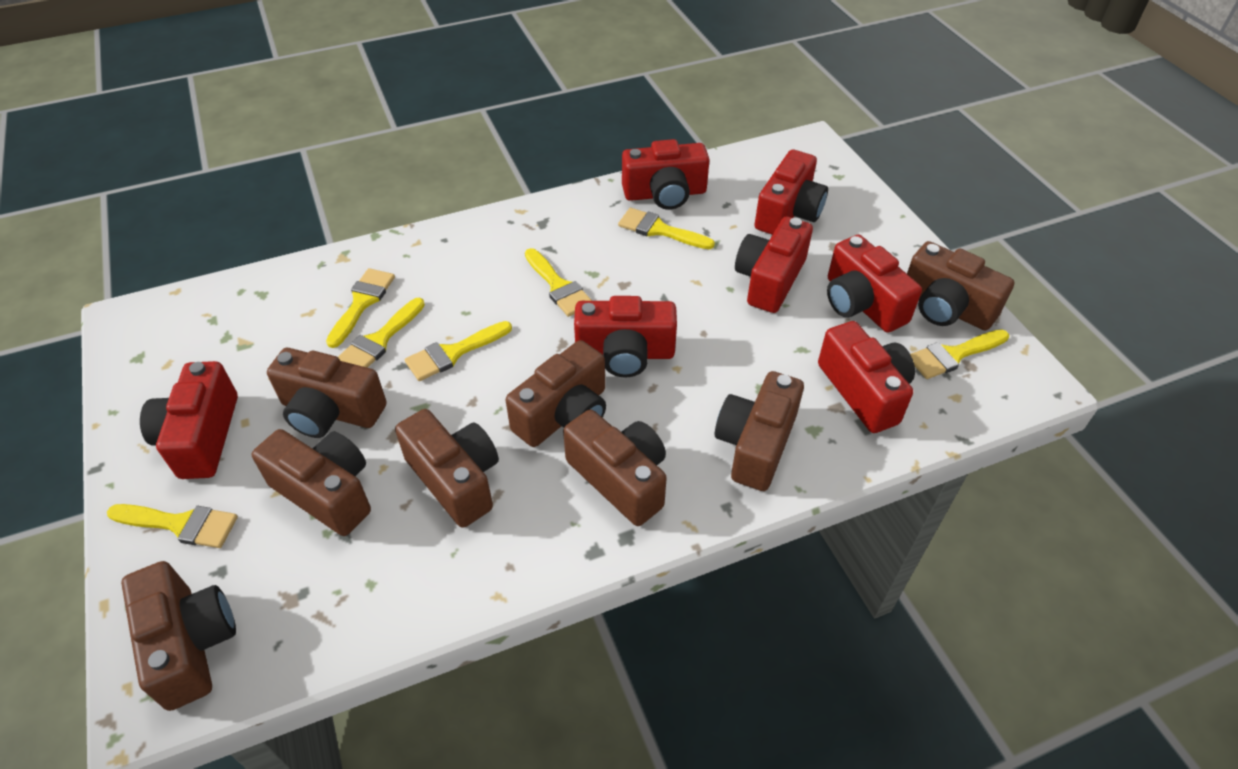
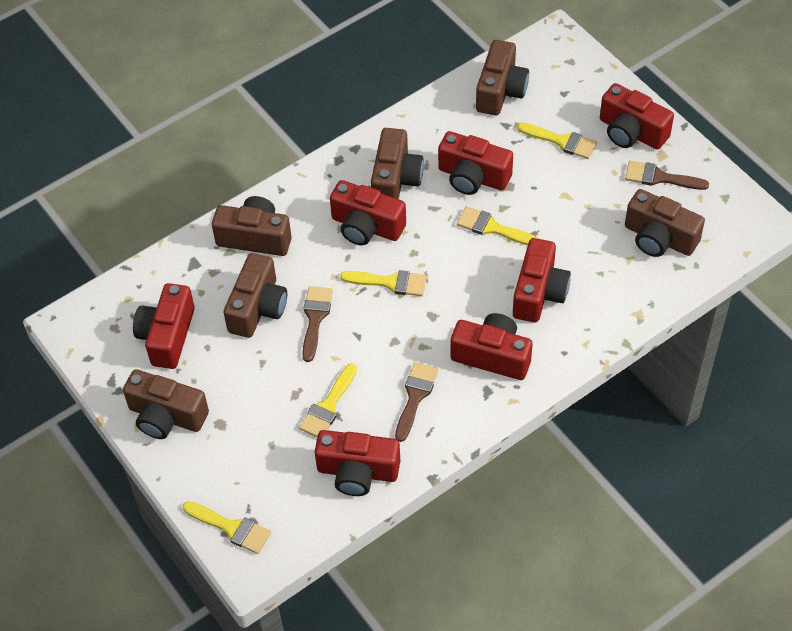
brown brush: none = 0 -> [302,286,333,362] [395,362,438,442] [625,161,709,190] = 3
brown camera: [121,561,236,711] [252,429,371,536] [267,348,387,438] [395,409,499,528] [506,340,606,447] [563,409,667,526] [715,371,804,491] [907,241,1014,330] = 8 -> [123,369,209,439] [212,196,292,256] [223,253,287,338] [371,128,424,199] [476,40,529,115] [625,189,705,257] = 6
yellow brush: [107,504,238,548] [326,268,395,348] [338,298,425,368] [405,321,512,381] [525,248,592,317] [618,208,715,249] [910,329,1009,379] = 7 -> [183,501,271,554] [299,363,357,437] [340,270,427,296] [457,206,539,245] [517,122,597,159] = 5

